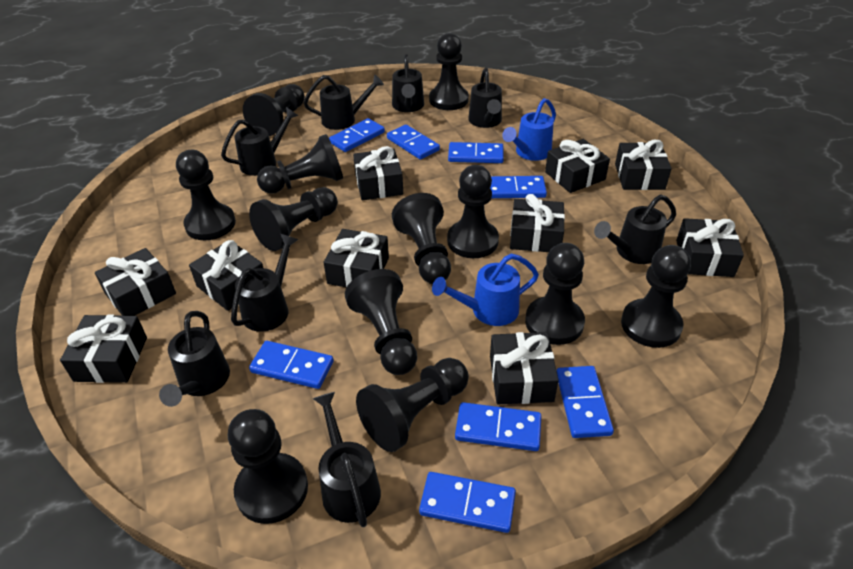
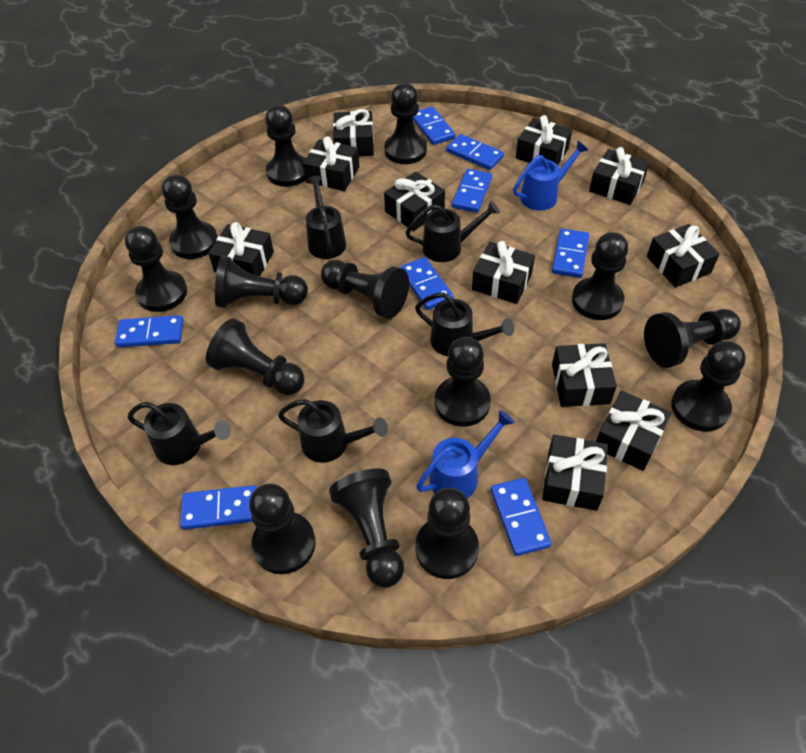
black gift: [60,314,147,383] [95,248,176,316] [189,240,263,311] [323,229,389,287] [353,146,403,200] [490,332,559,404] [510,194,565,252] [545,139,610,193] [615,140,672,190] [676,218,744,277] = 10 -> [208,222,274,276] [303,136,359,191] [333,109,374,156] [384,172,445,231] [472,241,535,304] [516,115,572,165] [542,435,608,511] [552,343,617,407] [589,147,650,205] [596,391,671,471] [647,224,719,287] = 11
black pawn: [176,150,236,240] [228,409,308,524] [243,84,305,136] [249,187,338,251] [257,134,343,194] [345,269,417,375] [356,358,469,452] [392,193,451,284] [429,33,469,110] [447,165,499,258] [525,243,585,345] [621,245,691,348] = 12 -> [125,226,187,312] [162,175,218,259] [206,318,304,395] [215,256,308,308] [249,483,316,574] [265,105,306,187] [321,260,409,319] [329,468,404,588] [384,83,427,164] [415,488,479,579] [435,337,491,427] [572,232,628,320] [644,309,741,368] [671,341,746,431] = 14
black watering can: [159,311,230,407] [221,107,298,176] [231,234,298,332] [304,75,384,130] [313,392,381,527] [392,54,424,112] [468,68,502,128] [594,195,676,264] = 8 -> [127,402,231,465] [278,399,388,463] [306,176,346,259] [405,200,500,262] [415,292,514,356] = 5

